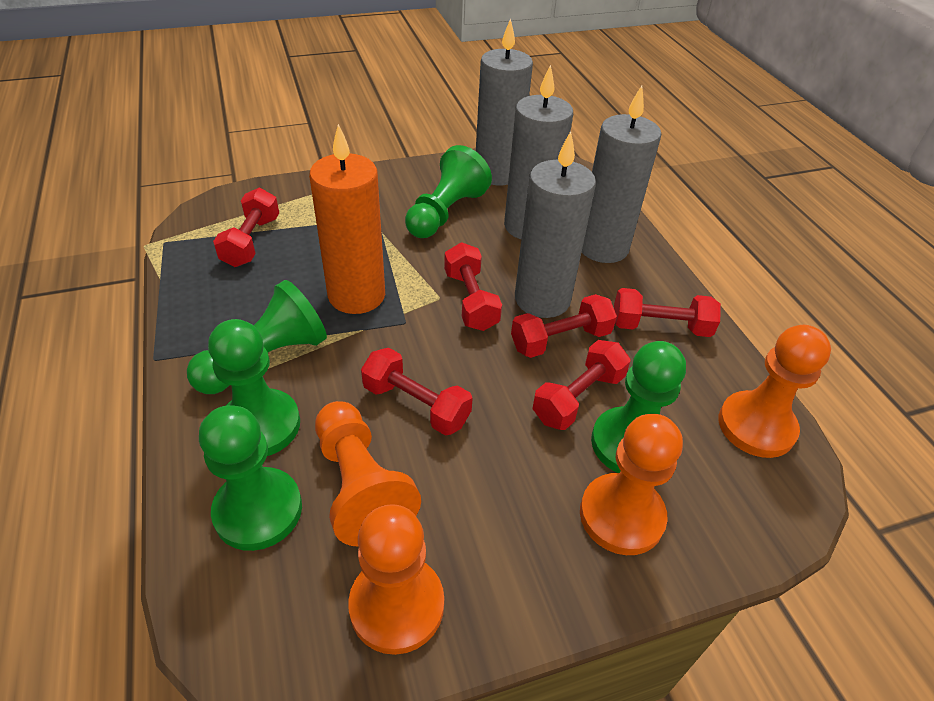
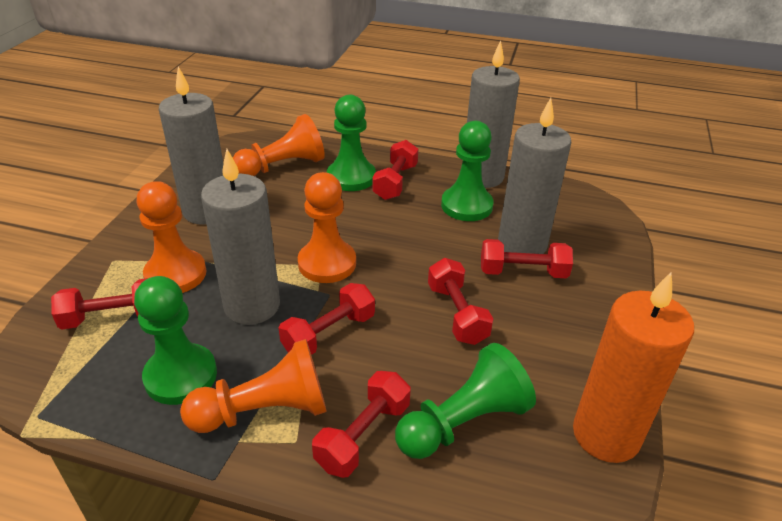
green pawn: [187,280,327,394] [199,405,302,551] [208,319,300,456] [405,145,492,238] [591,341,686,473] = 5 -> [134,276,217,405] [327,95,376,191] [395,343,536,459] [441,121,494,221] = 4

